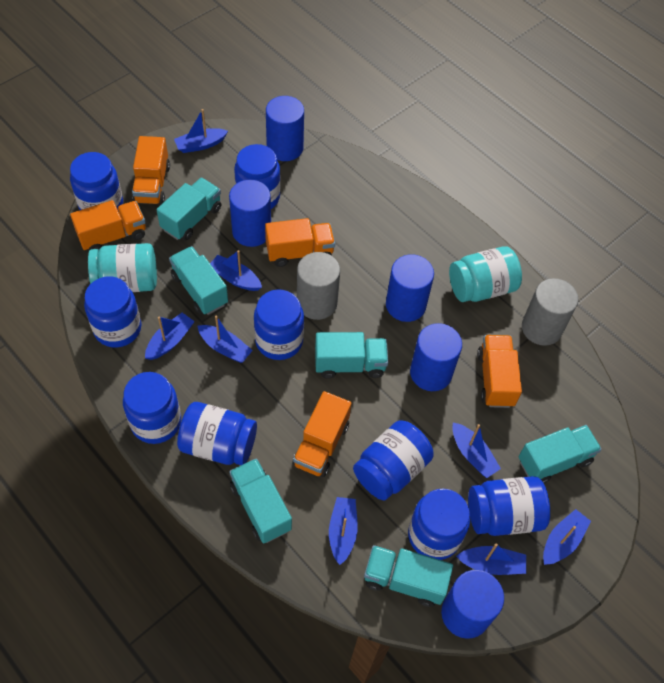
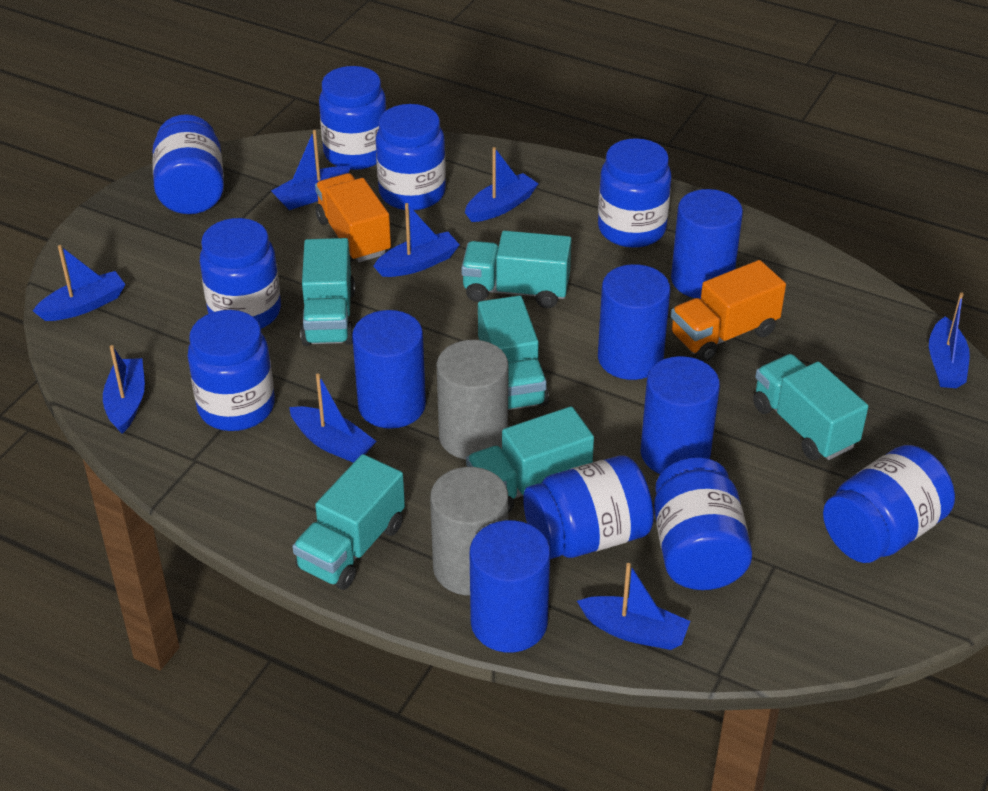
orange truck: [70,200,146,250] [132,136,170,205] [265,218,335,267] [292,391,352,477] [477,335,522,408] = 5 -> [315,173,391,262] [671,260,786,362] = 2
turquoise jar: [88,243,157,292] [449,246,522,302] = 2 -> none = 0

